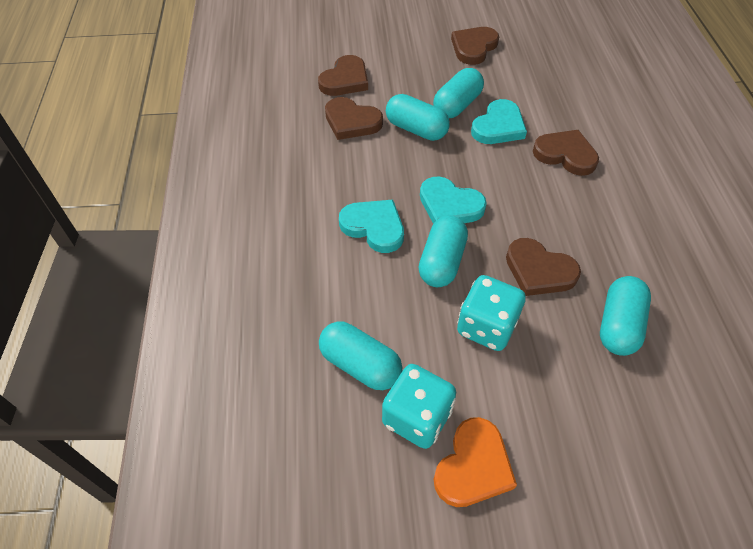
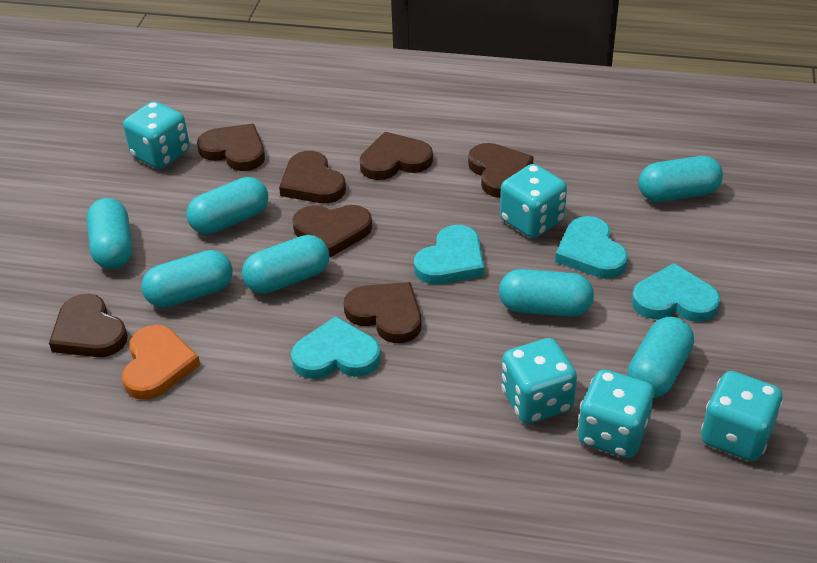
brown heart: [318,55,368,96] [325,97,383,140] [451,27,499,65] [506,238,581,296] [533,130,599,176] = 5 -> [49,294,128,357] [197,124,265,171] [279,151,346,203] [292,205,372,257] [344,282,421,343] [360,132,433,180] [468,143,534,198] = 7
turquoise capsule: [319,321,402,390] [386,94,450,141] [419,216,468,287] [433,68,484,118] [600,276,651,356] = 5 -> [87,198,132,269] [141,250,233,308] [187,177,268,234] [242,235,329,294] [499,269,594,317] [627,317,694,398] [639,156,723,202] = 7
turquoise dice: [382,364,456,449] [457,275,526,351] = 2 -> [123,101,190,169] [500,164,567,238] [501,338,577,424] [577,369,654,458] [701,371,783,461] = 5
turquoise heart: [339,200,404,253] [420,177,487,224] [471,99,527,144] = 3 -> [291,316,381,379] [414,225,485,284] [555,216,628,279] [632,263,720,322] = 4

